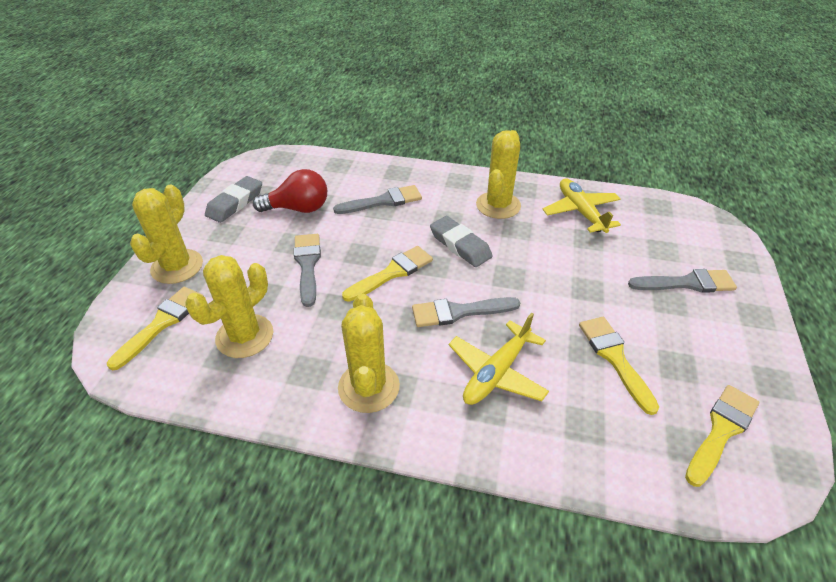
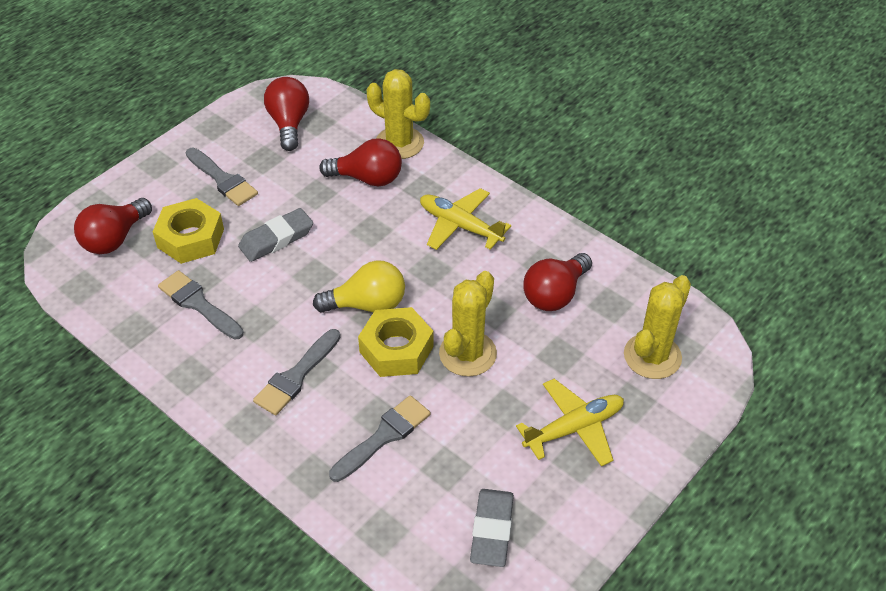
red light bulb: [253,169,327,213] = 1 -> [74,198,152,254] [264,77,309,151] [319,138,402,186] [523,253,592,311] = 4
yellow brush: [107,287,204,371] [342,246,433,302] [579,317,659,415] [685,385,759,487] = 4 -> none = 0
yellow cactus: [130,185,203,284] [185,255,273,358] [338,294,400,413] [476,130,521,219] = 4 -> [367,69,430,159] [439,271,497,377] [624,275,691,379] = 3
yellow light bulb: none = 0 -> [313,260,405,313] = 1
yellow nut: none = 0 -> [153,198,224,264] [358,307,434,377] = 2

